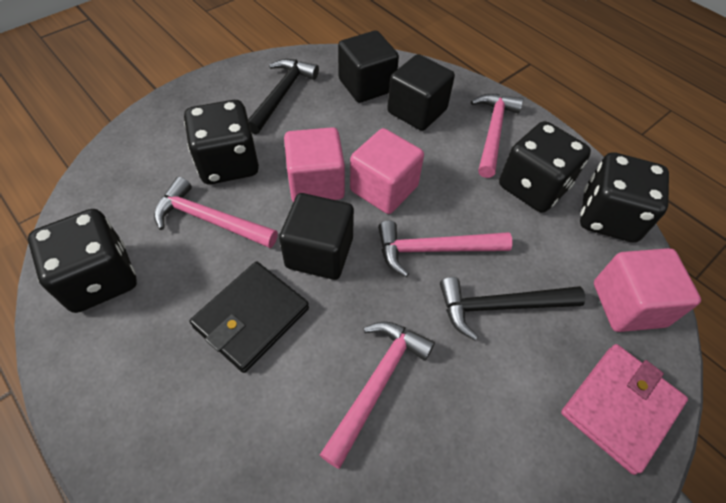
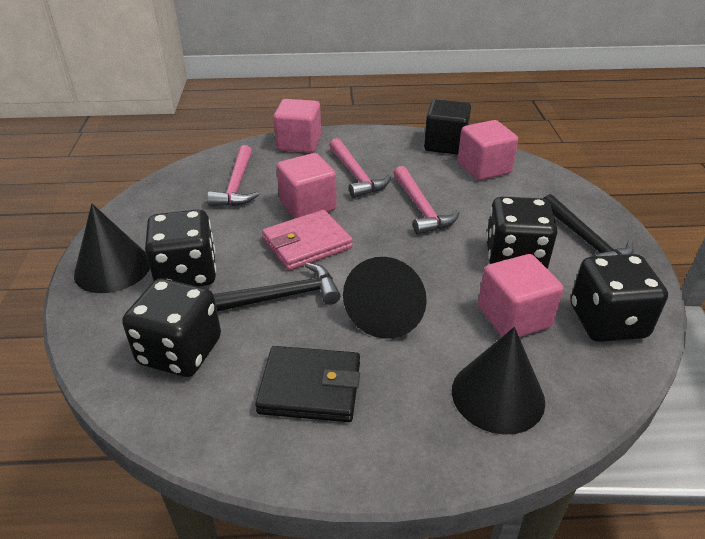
black cone: none = 0 -> [74,204,150,293] [343,257,427,339] [452,327,545,435] = 3
black cube: [279,193,354,280] [338,31,399,103] [387,54,455,131] = 3 -> [424,99,471,155] = 1
pink cube: [284,127,345,202] [350,128,424,214] [594,248,701,332] = 3 -> [273,99,321,153] [276,153,337,219] [458,120,518,180] [478,254,563,337] = 4
pink hammer: [154,177,278,248] [320,321,435,469] [378,220,512,277] [471,94,523,178] = 4 -> [207,145,259,206] [329,138,391,198] [394,166,459,235] = 3

